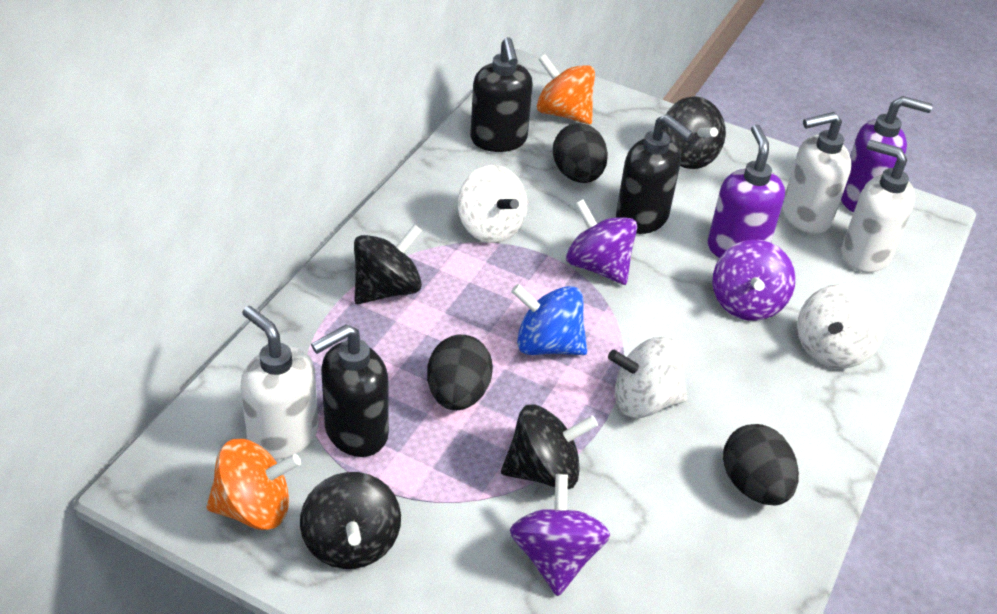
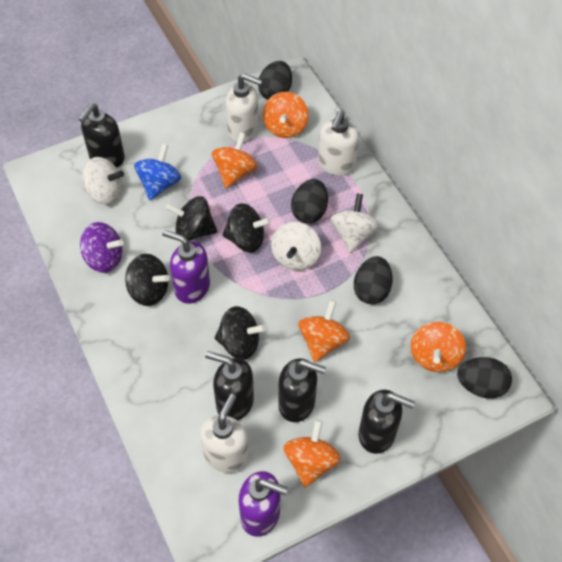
black egg: [427,335,493,410] [553,123,608,183] [723,424,799,506] = 3 -> [258,61,292,100] [291,179,328,224] [354,256,393,304] [457,357,512,399] = 4
black soap dispenser: [311,324,389,457] [470,37,533,152] [616,114,693,234] = 3 -> [78,103,125,168] [205,351,254,421] [278,358,326,422] [359,390,415,454] = 4
orange spinning top: [206,439,301,530] [537,54,595,125] = 2 -> [212,132,258,188] [263,92,309,138] [284,420,341,488] [298,300,350,362] [410,322,466,372] = 5
purple spinning top: [510,474,610,596] [566,200,637,285] [713,240,796,321] = 3 -> [80,222,124,273] = 1

